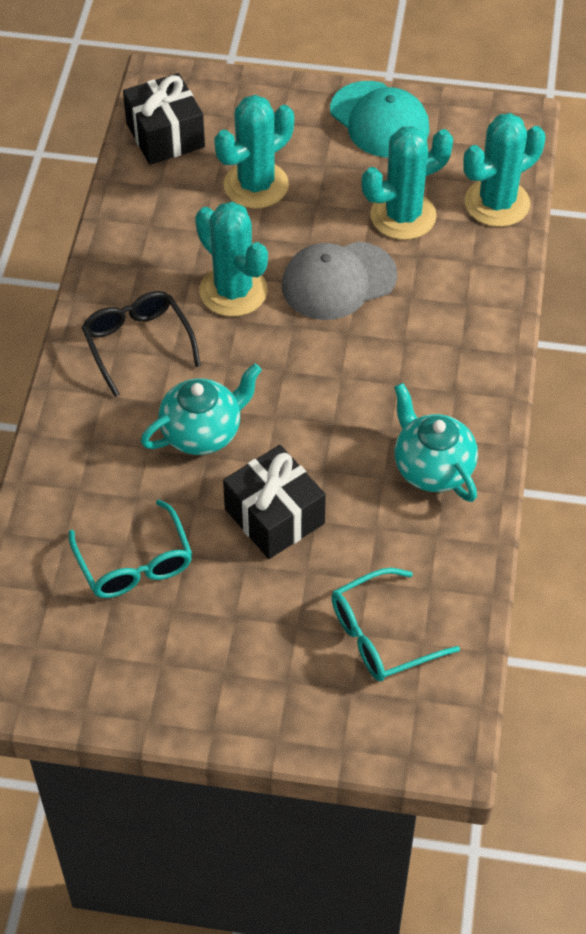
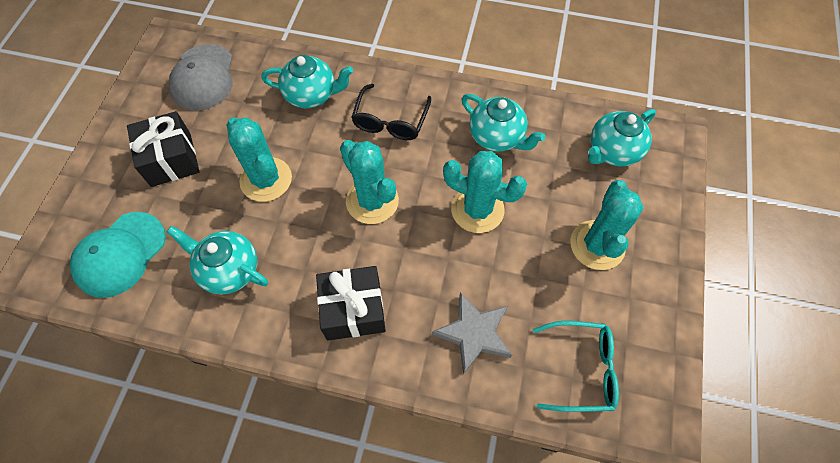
grey star: none = 0 -> [432,292,512,375] = 1
turquoise glasses: [69,500,192,598] [331,568,460,681] = 2 -> [533,321,619,412] = 1
turquoise teapot: [141,364,262,455] [394,383,478,502] = 2 -> [167,226,268,295] [261,55,353,108] [462,94,546,152] [588,109,656,167] = 4

